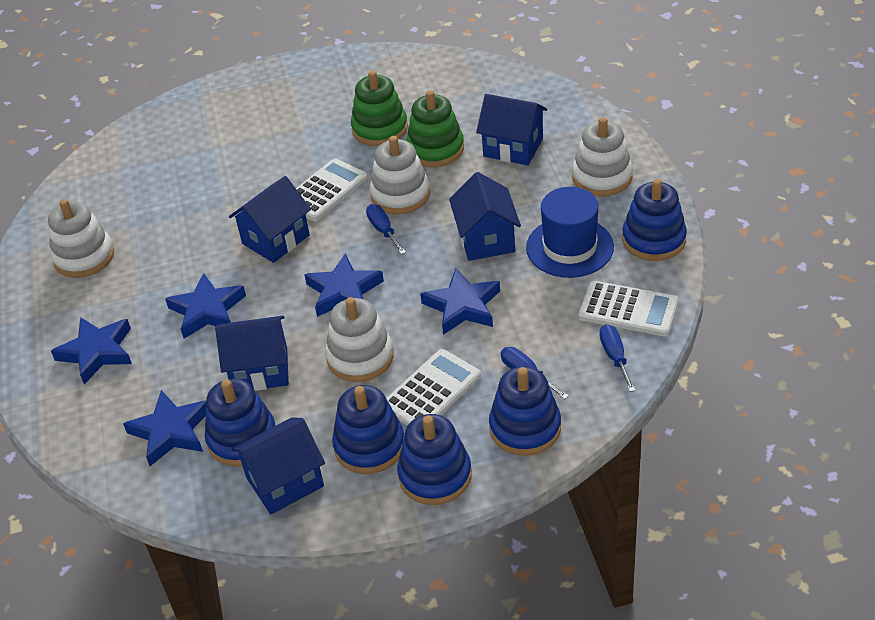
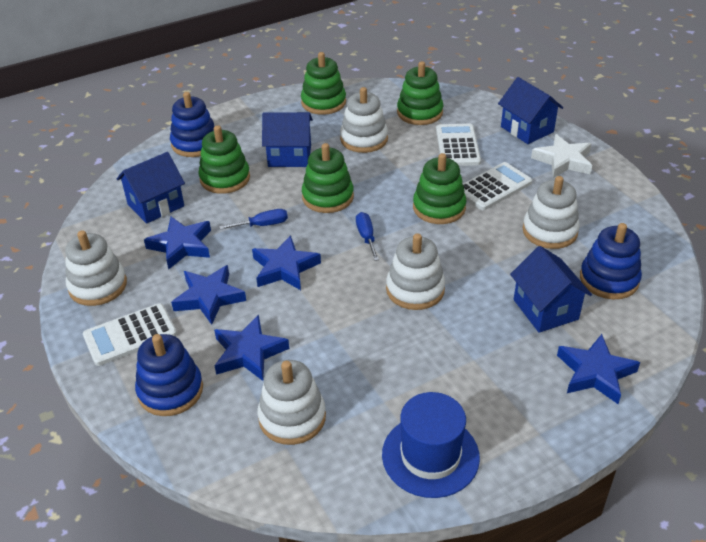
blue house: [215,316,289,391] [229,176,311,263] [232,417,325,514] [449,172,521,261] [476,94,547,165] = 5 -> [116,152,185,224] [262,112,313,167] [498,77,563,144] [510,246,592,333] = 4
blue screwdriver: [366,204,406,255] [501,347,569,399] [600,324,636,392] = 3 -> [219,209,288,230] [356,212,379,261] = 2
blue stacking toy: [205,379,276,466] [332,385,404,474] [397,414,472,505] [489,367,561,456] [622,179,687,261] = 5 -> [135,334,203,416] [170,92,215,157] [580,223,642,299] = 3
green stacking toy: [351,71,408,146] [406,90,464,167] = 2 -> [199,125,250,194] [301,52,346,115] [302,143,354,213] [397,61,443,125] [413,153,466,224] = 5
white stacking toy: [48,199,114,278] [325,297,394,382] [370,136,430,214] [572,117,633,197] = 4 -> [65,230,127,306] [257,360,326,445] [340,87,388,153] [386,233,445,310] [523,176,580,249] = 5
white star: none = 0 -> [531,134,592,178] = 1

